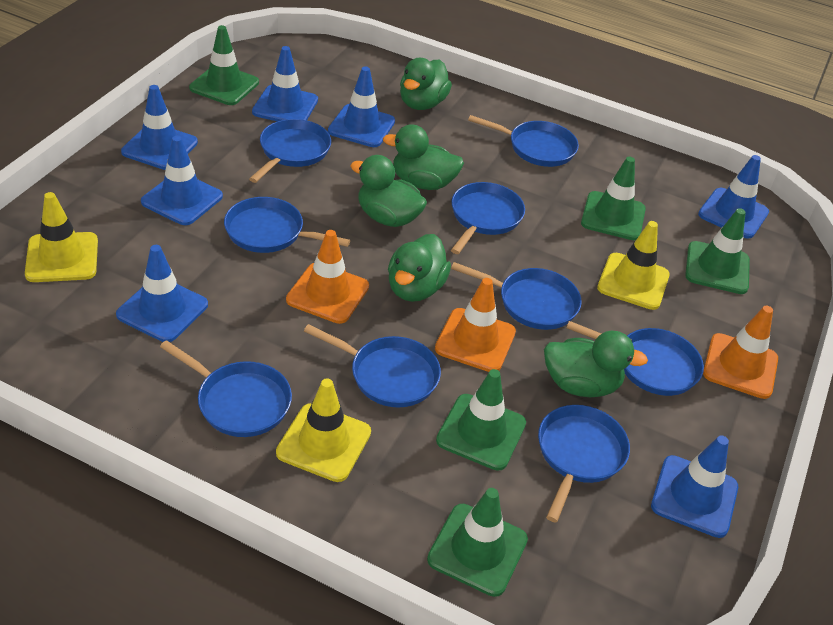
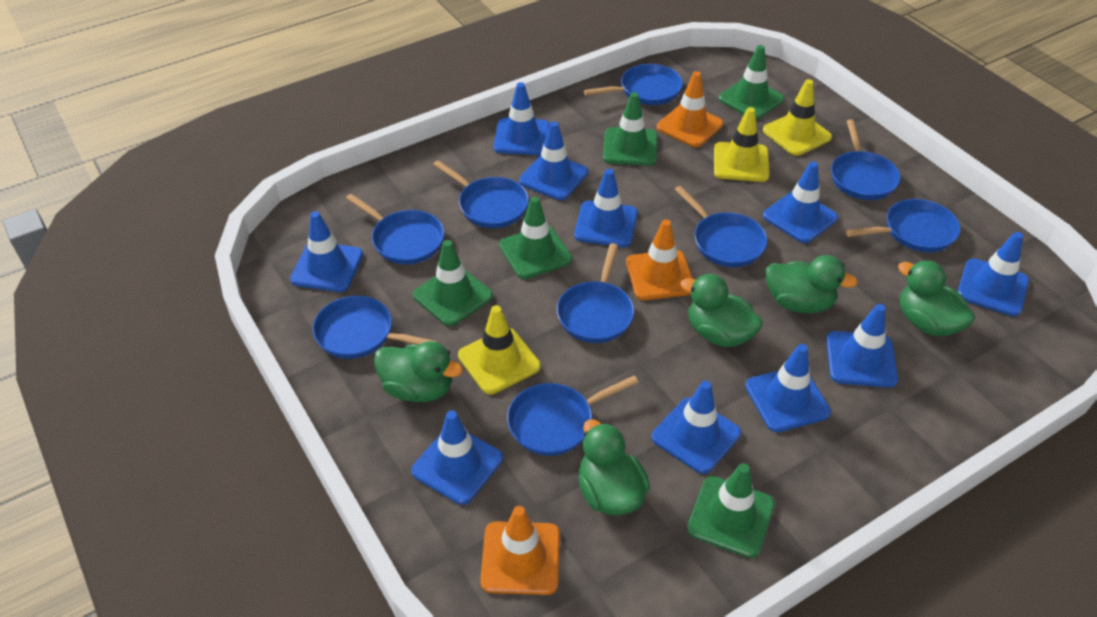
blue traffic cone: [116,245,208,342] [121,85,198,170] [141,136,223,225] [252,46,318,121] [328,66,395,147] [651,436,738,538] [698,155,769,239] = 7 -> [290,211,363,292] [411,410,503,505] [493,82,550,155] [519,121,588,200] [574,169,638,247] [652,381,741,474] [745,344,831,432] [763,161,838,243] [826,304,898,387] [957,232,1029,316] = 10

